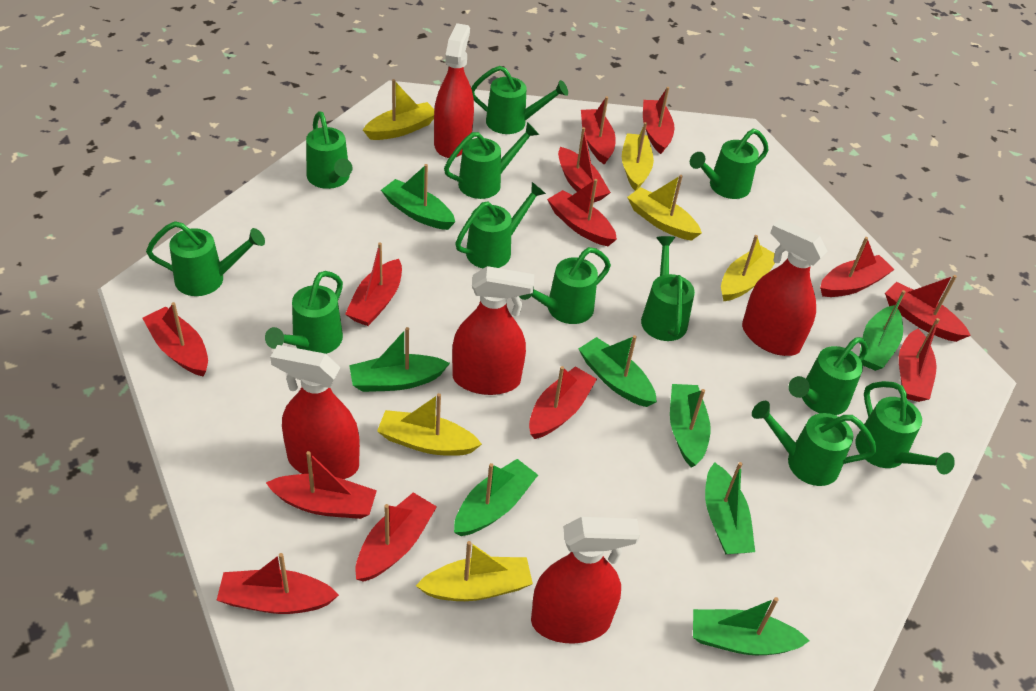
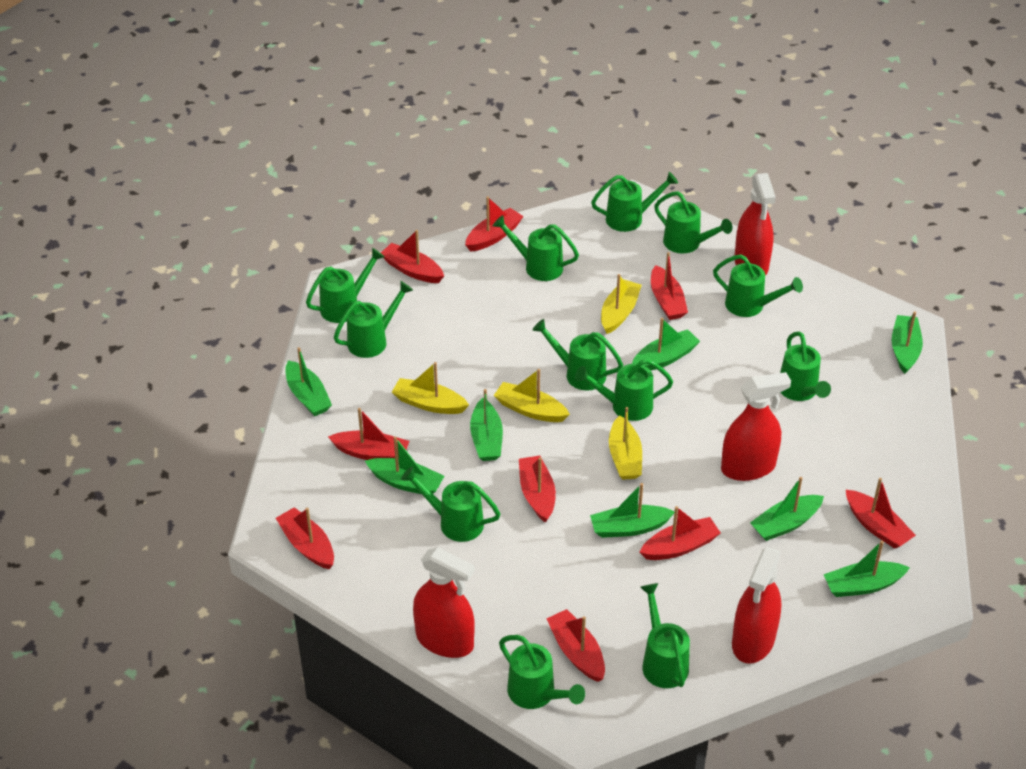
red boat: [142,302,208,376] [217,553,339,614] [266,451,377,519] [345,242,402,326] [355,492,437,582] [529,366,597,439] [547,179,617,246] [558,127,611,202] [581,96,616,165] [643,87,675,154] [820,237,895,297] [885,275,971,342] [899,318,940,402] = 13 -> [276,507,334,569] [328,408,409,460] [381,230,444,283] [465,196,524,251] [519,455,556,523] [546,609,605,682] [639,506,721,560] [651,252,688,320] [846,478,916,549] = 9
red spray bottle: [270,345,360,479] [434,23,474,158] [452,266,534,395] [531,517,640,644] [742,219,827,356] = 5 -> [413,547,475,658] [721,372,791,481] [732,547,782,664] [735,173,776,276] = 4
yellow boat: [363,79,434,140] [377,393,482,456] [416,541,533,601] [622,122,654,191] [627,175,702,240] [721,235,775,301] = 6 -> [392,362,469,414] [494,369,570,422] [601,274,642,334] [609,407,642,480] = 4

